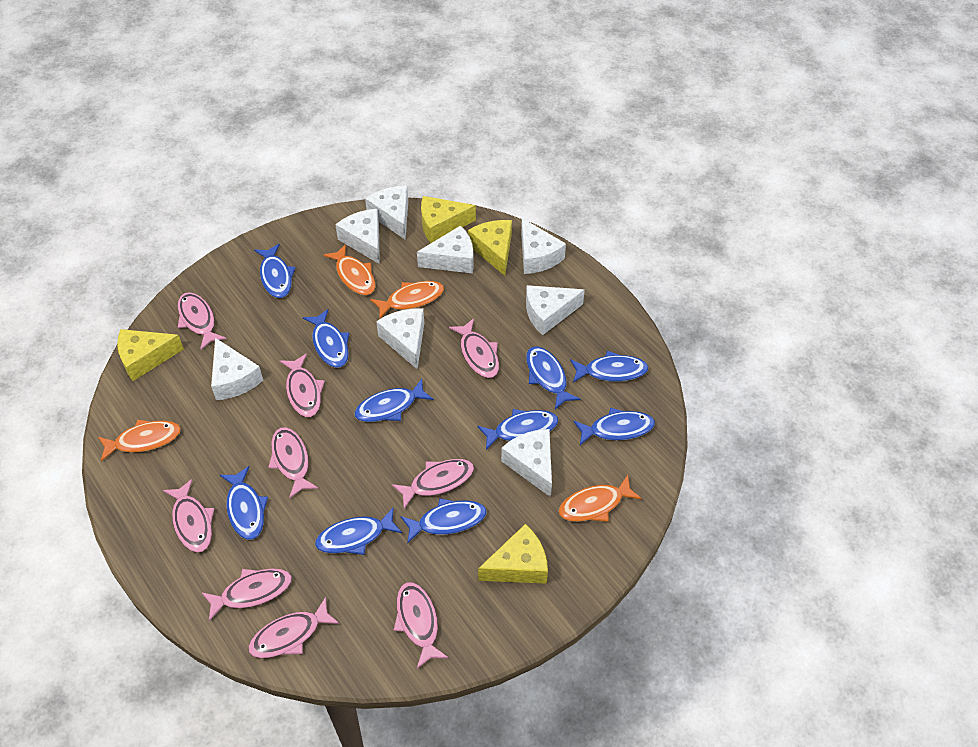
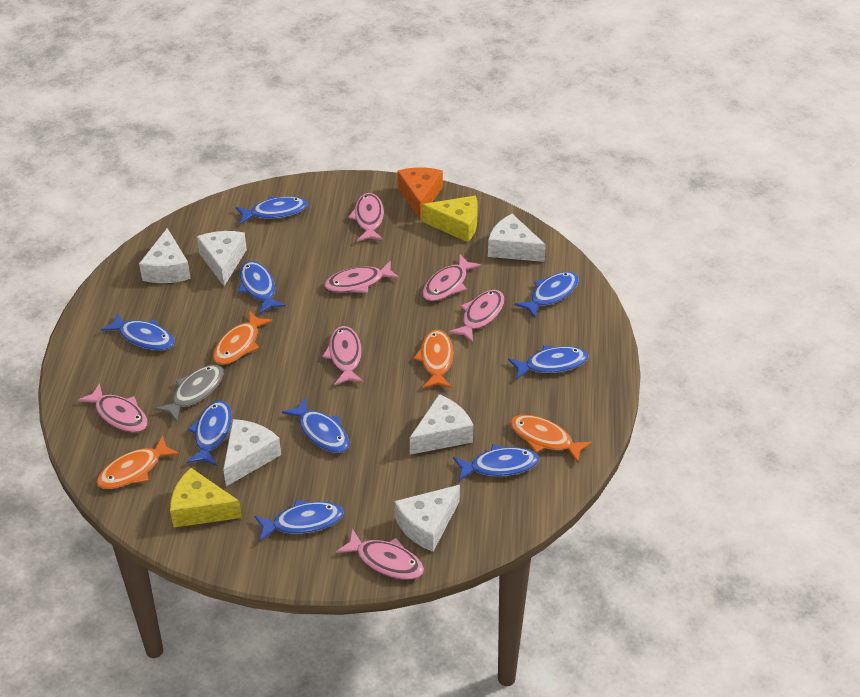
blue fish: [220,466,268,540] [254,244,296,298] [303,309,349,368] [315,508,403,555] [354,379,434,422] [401,498,487,544] [477,409,558,450] [526,346,580,410] [570,351,648,382] [573,408,655,445] = 10 -> [101,312,175,350] [186,401,232,466] [236,196,308,224] [238,261,286,314] [254,500,344,541] [282,397,349,453] [453,444,539,481] [508,345,588,380] [515,272,579,318] = 9
grey fish: none = 0 -> [155,365,223,422] = 1
orange cheese: none = 0 -> [397,168,443,219] = 1
pink fish: [163,479,214,553] [178,292,226,350] [201,569,292,621] [248,597,340,658] [268,427,319,499] [280,353,325,417] [392,459,474,509] [394,582,449,668] [449,318,499,378] = 9 -> [77,383,148,432] [322,326,364,385] [324,261,400,293] [336,528,424,580] [348,193,384,241] [422,254,481,301] [449,290,504,343] = 7
white cheese: [211,338,263,400] [335,209,380,264] [365,186,408,240] [376,308,424,369] [417,225,474,274] [501,429,552,497] [521,218,566,274] [526,285,585,335] = 8 -> [139,228,191,283] [197,231,247,286] [223,419,281,486] [395,485,460,552] [410,394,473,455] [488,214,546,262] = 6
yellow cheese: [117,329,184,381] [421,196,476,243] [468,220,512,276] [478,524,548,584] = 4 -> [170,468,242,527] [422,196,478,242] = 2

